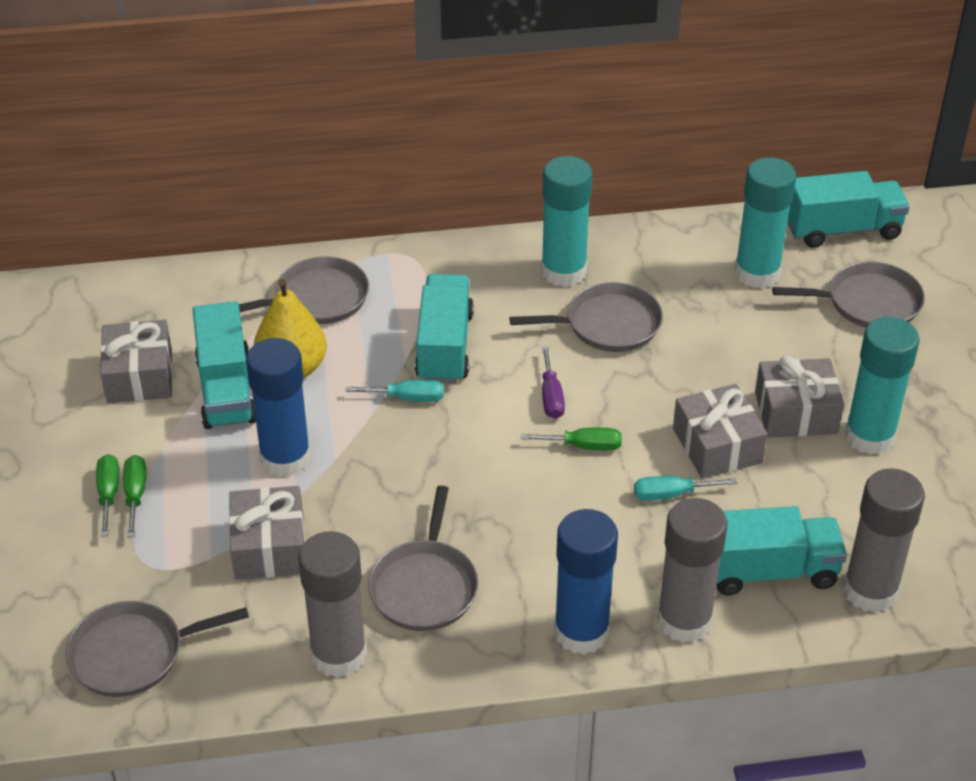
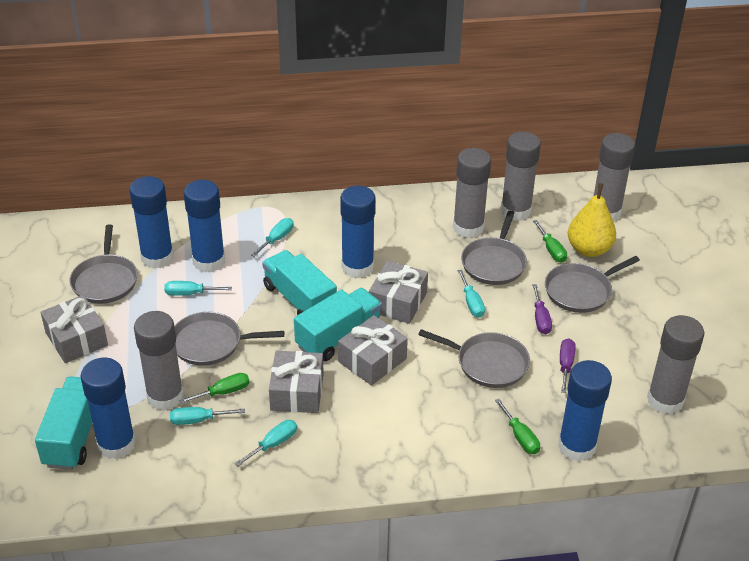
blue glue stick: [246,338,311,477] [554,509,618,655] = 2 -> [81,358,136,459] [129,176,174,269] [184,180,225,272] [340,186,376,278] [558,360,612,462] = 5
grey glue stick: [298,531,367,678] [657,498,728,643] [843,468,925,613] = 3 -> [134,311,184,410] [453,148,491,238] [501,132,541,221] [594,133,635,222] [647,315,704,414] = 5
purple screwdriver: [542,346,565,419] = 1 -> [532,284,552,335] [560,338,575,393] = 2
turquoise glue stick: [541,156,593,287] [735,157,796,288] [844,317,920,455] = 3 -> none = 0
turquoise screwdriver: [345,380,444,402] [634,476,737,501] = 2 -> [164,281,232,296] [170,407,245,425] [235,420,297,466] [251,218,294,257] [457,270,485,318] = 5
turquoise truck: [193,301,256,429] [415,274,474,383] [717,506,847,595] [788,171,910,248] = 4 -> [35,376,92,470] [262,250,337,315] [294,288,382,361] = 3

